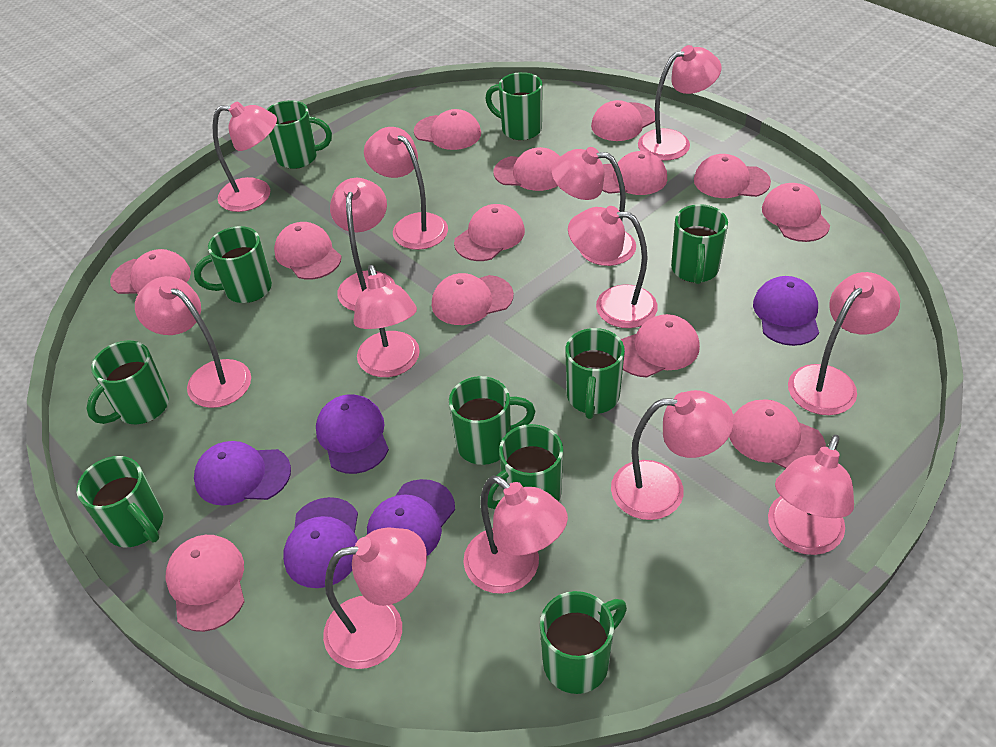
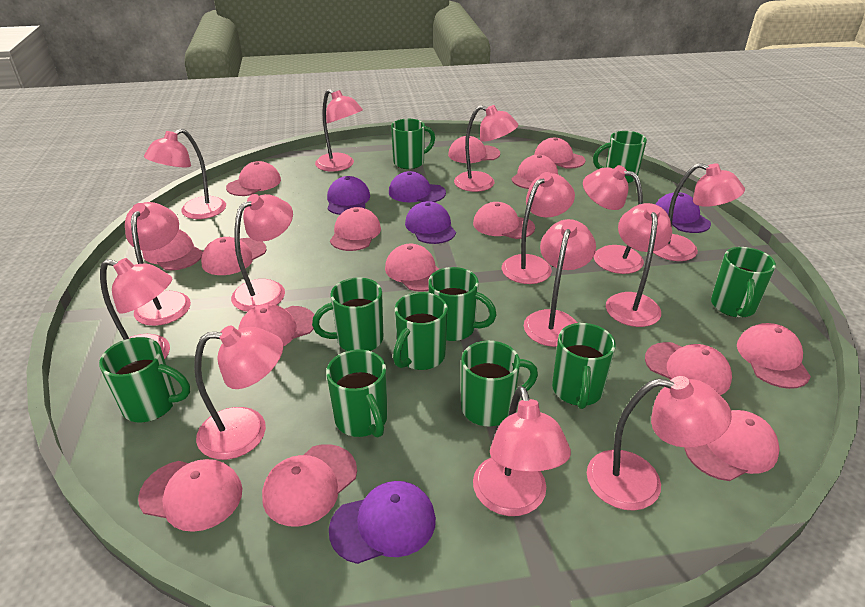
pink cap: [110,249,191,294] [165,535,245,632] [274,222,342,279] [414,109,481,150] [432,273,514,325] [454,204,525,261] [493,147,560,191] [591,100,655,141] [602,151,667,195] [621,314,700,377] [694,154,771,198] [729,399,826,469] [762,183,830,242] = 13 -> [138,459,242,532] [142,229,203,270] [201,237,266,275] [226,161,281,196] [238,304,315,346] [262,444,357,527] [330,207,381,251] [385,244,439,292] [448,136,500,163] [473,202,535,239] [511,155,558,189] [534,138,586,169] [645,342,732,395] [684,410,780,481] [737,323,811,389] = 15
pink lamp: [135,276,251,408] [213,102,277,212] [323,528,427,669] [330,178,395,311] [353,265,420,377] [364,127,448,250] [463,475,568,594] [551,147,636,266] [568,206,657,328] [611,390,734,520] [638,45,721,161] [768,435,854,555] [788,272,900,415] = 13 -> [100,258,172,359] [125,202,191,326] [144,129,226,219] [194,325,283,460] [231,194,293,312] [315,89,363,171] [454,105,518,192] [473,386,571,516] [502,172,575,284] [524,219,596,347] [583,165,644,274] [587,376,732,511] [606,203,672,327] [653,163,745,261] = 14

